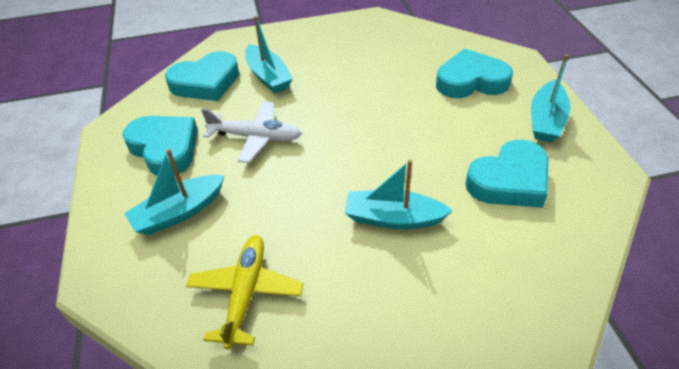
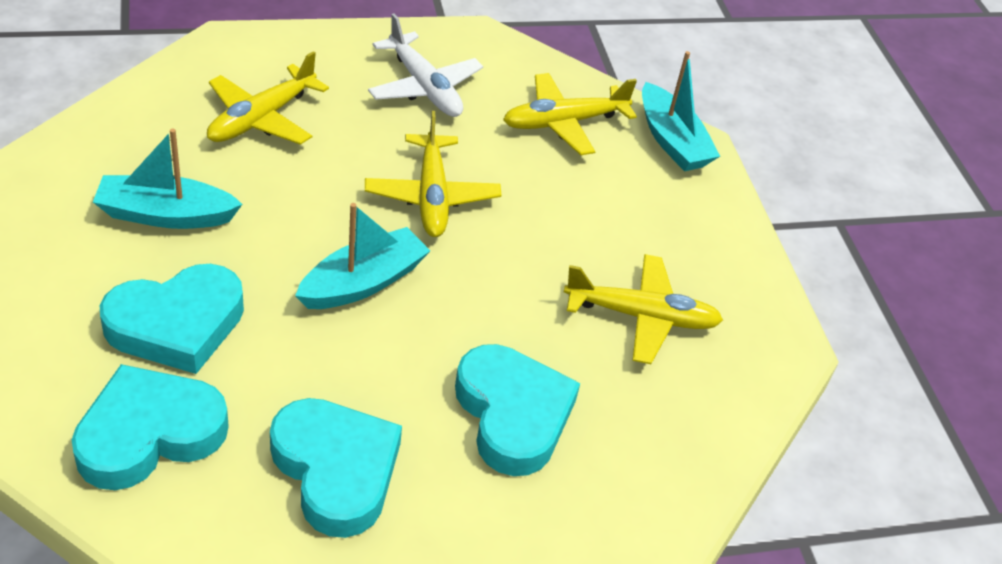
turquoise boat: [124,149,225,235] [245,16,293,93] [345,159,453,229] [531,54,571,142] = 4 -> [93,129,242,229] [295,203,430,309] [642,51,720,171] = 3
yellow plane: [186,235,304,350] = 1 -> [207,51,329,145] [365,111,501,237] [503,73,637,155] [564,254,723,364] = 4

